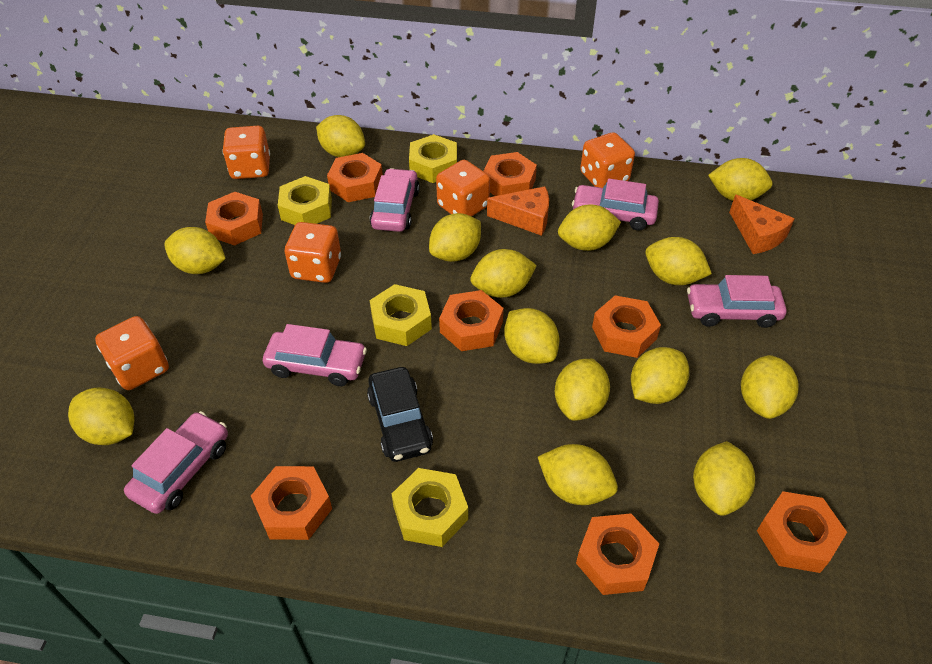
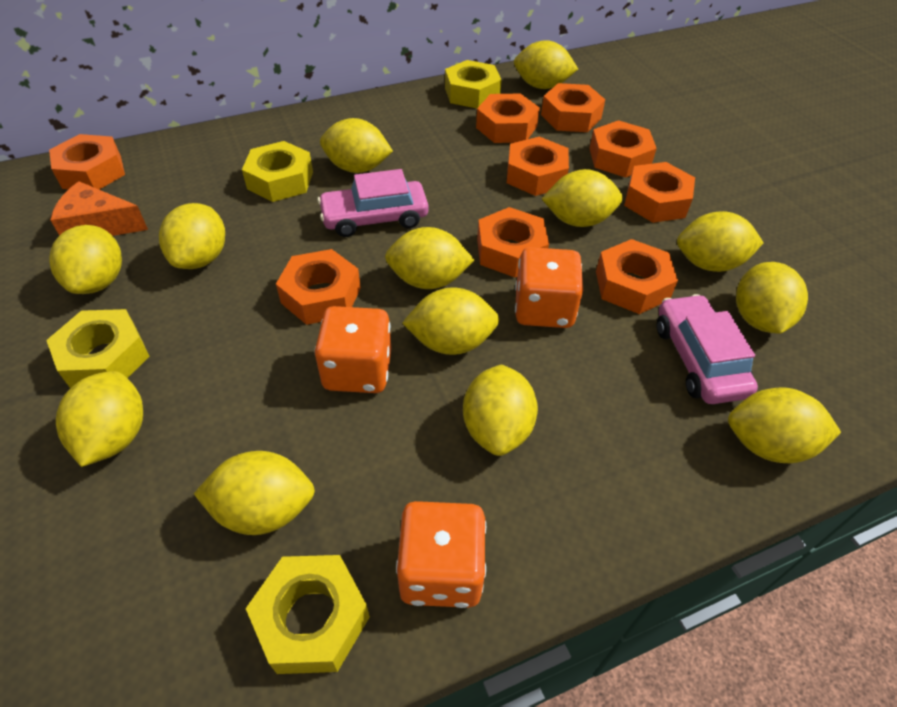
black car: [367,367,433,462] = 1 -> none = 0
orange cheese: [487,186,549,236] [729,195,795,254] = 2 -> [50,181,148,236] = 1
orange dice: [95,316,169,390] [222,126,270,179] [285,222,341,283] [436,160,490,217] [580,132,635,188] = 5 -> [314,306,392,393] [396,501,486,608] [515,247,583,328] = 3
orange nut: [205,192,263,246] [251,466,332,540] [327,153,383,202] [439,290,504,351] [484,152,537,196] [576,513,659,595] [592,295,661,358] [757,491,847,573] = 8 -> [49,134,125,189] [276,249,361,325] [476,94,540,143] [477,207,549,277] [507,137,569,196] [541,83,606,132] [589,120,657,178] [596,239,678,314] [624,162,695,223] = 9
pink car: [124,411,228,514] [263,324,367,386] [370,168,420,232] [572,179,659,231] [687,275,787,328] = 5 -> [317,169,429,237] [657,294,758,404] = 2
yellow lemon: [68,387,135,445] [164,227,226,274] [316,115,365,157] [429,213,481,262] [471,249,537,298] [504,308,559,364] [538,444,618,505] [555,359,610,421] [558,205,621,251] [631,347,689,404] [645,237,712,285] [693,441,755,516] [708,158,773,201] [741,355,799,419] = 14 -> [49,225,122,294] [56,371,143,467] [159,203,225,269] [194,451,315,535] [320,118,393,173] [385,227,474,289] [402,287,499,355] [463,364,538,456] [514,40,578,89] [542,169,623,227] [677,211,764,272] [728,387,841,463] [736,262,808,334] = 13

